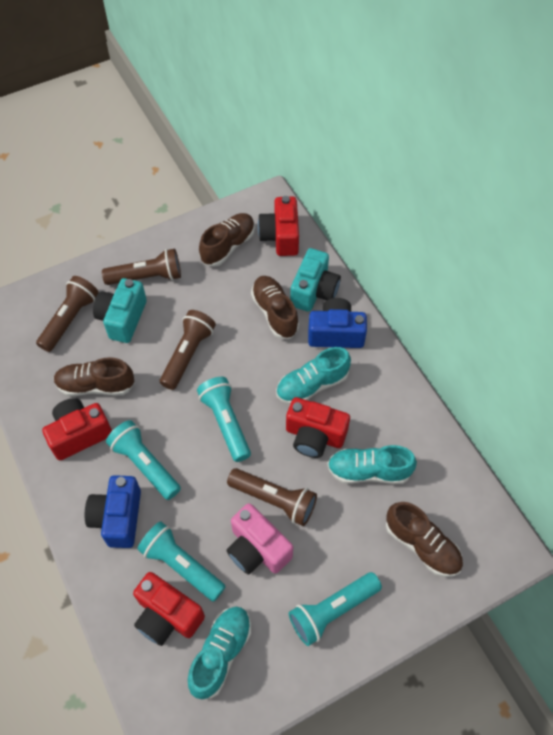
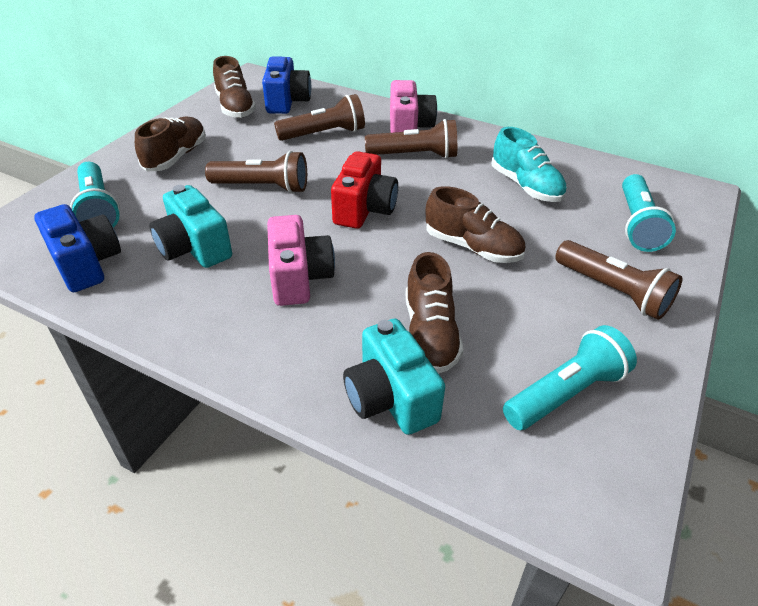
pink camera: [227,503,293,575] = 1 -> [267,215,335,306] [390,80,437,133] = 2
red camera: [42,398,112,460] [133,572,205,646] [258,196,299,256] [286,397,350,458] = 4 -> [331,151,398,229] = 1
turquoise flashlight: [106,420,181,500] [137,521,226,602] [197,377,251,462] [289,572,382,646] = 4 -> [70,162,120,228] [503,325,637,430] [622,174,676,252] = 3
turquoise shoe: [188,607,251,699] [276,347,351,404] [327,445,417,484] = 3 -> [491,127,567,202] = 1

